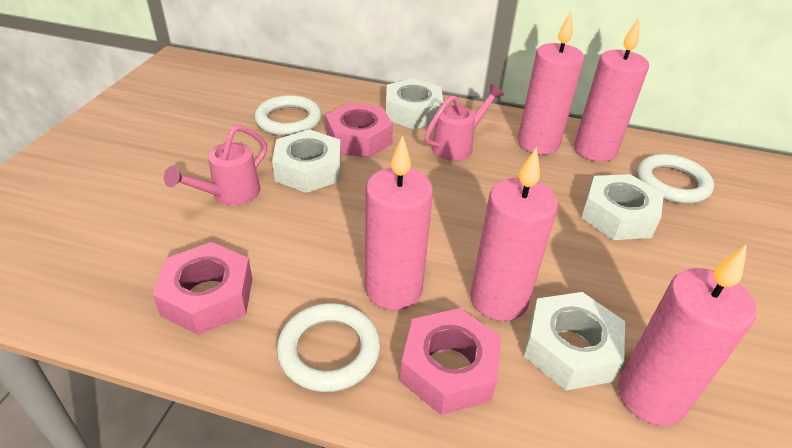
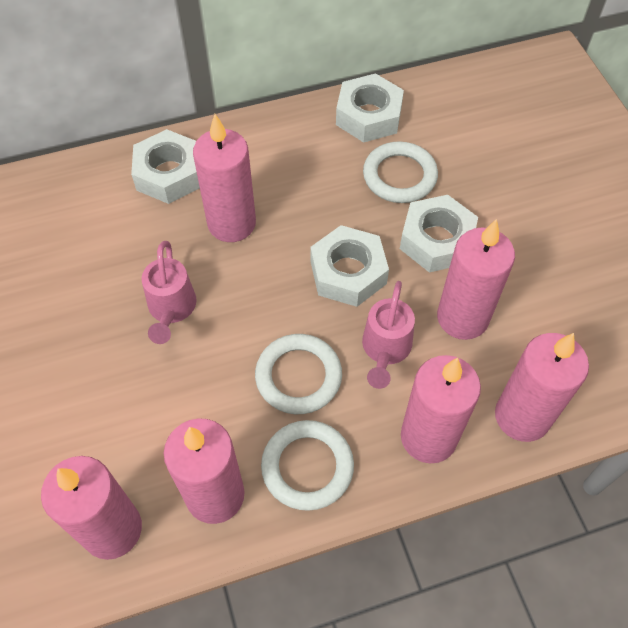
pink candle: [365,135,433,310] [470,147,558,321] [518,12,584,155] [574,18,649,162] [618,244,756,426] = 5 -> [41,456,142,560] [164,418,244,524] [193,114,256,242] [401,355,481,463] [437,219,515,340] [495,333,589,442] = 6
pink nut: [152,242,252,335] [325,102,393,158] [400,308,501,415] = 3 -> none = 0

